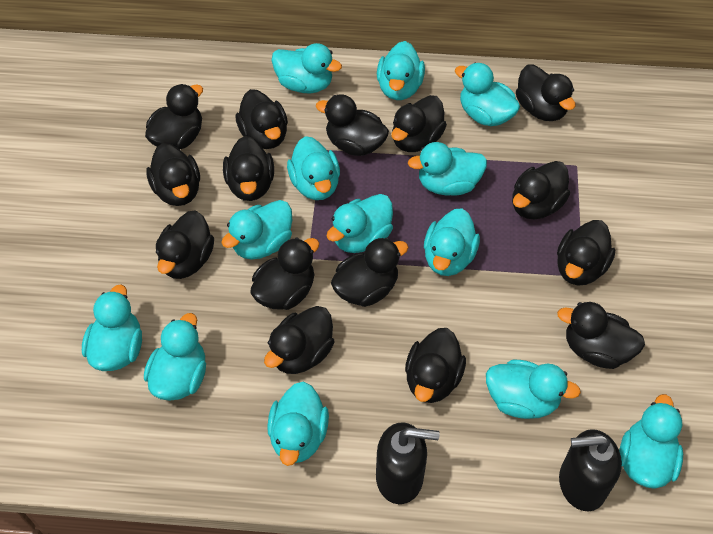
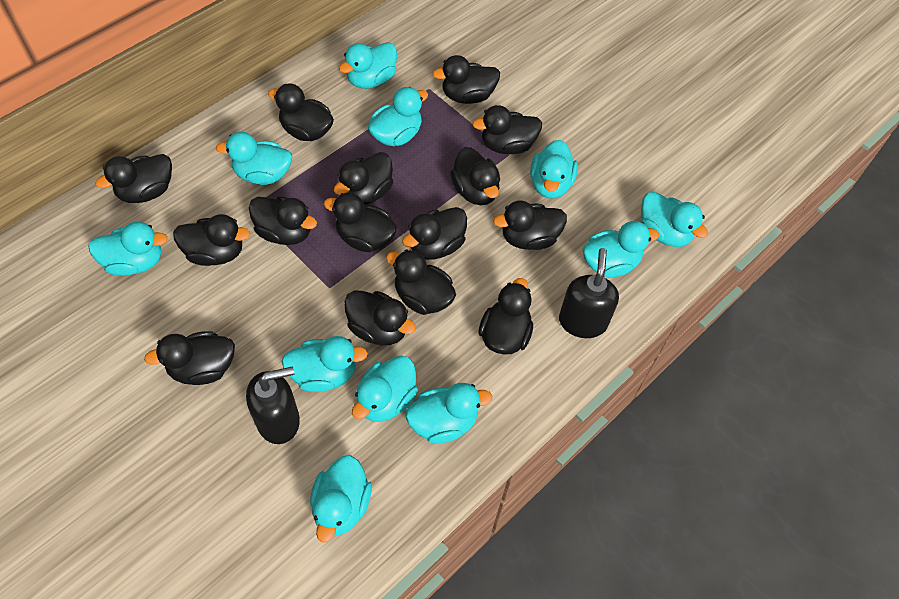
turquoise duck: [82,284,142,371] [144,313,206,401] [221,200,292,259] [267,382,329,466] [271,43,342,93] [287,136,340,200] [326,194,393,253] [377,41,425,100] [408,142,487,196] [424,208,480,276] [455,63,520,126] [486,360,581,419] [619,394,683,489] = 13 -> [88,221,168,276] [216,132,292,185] [282,336,368,392] [310,455,372,543] [339,42,397,89] [352,356,418,422] [368,87,428,146] [405,383,492,444] [530,140,578,198] [583,221,659,277] [641,192,708,247] = 11

